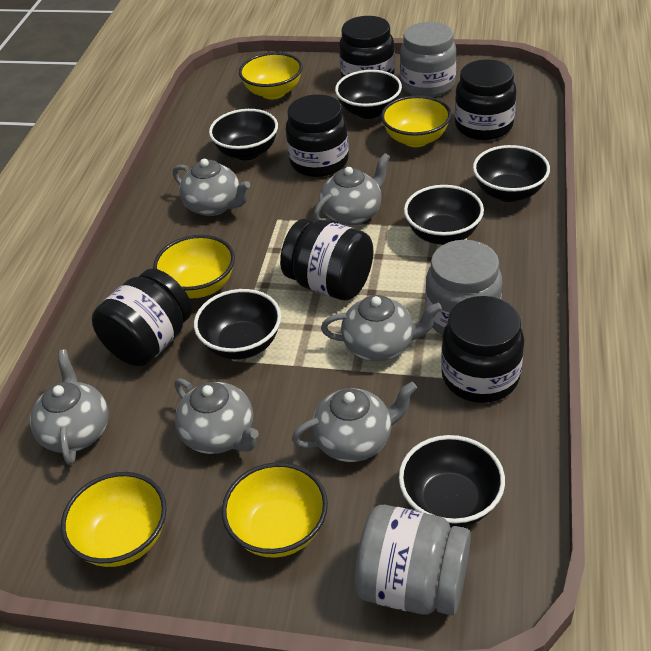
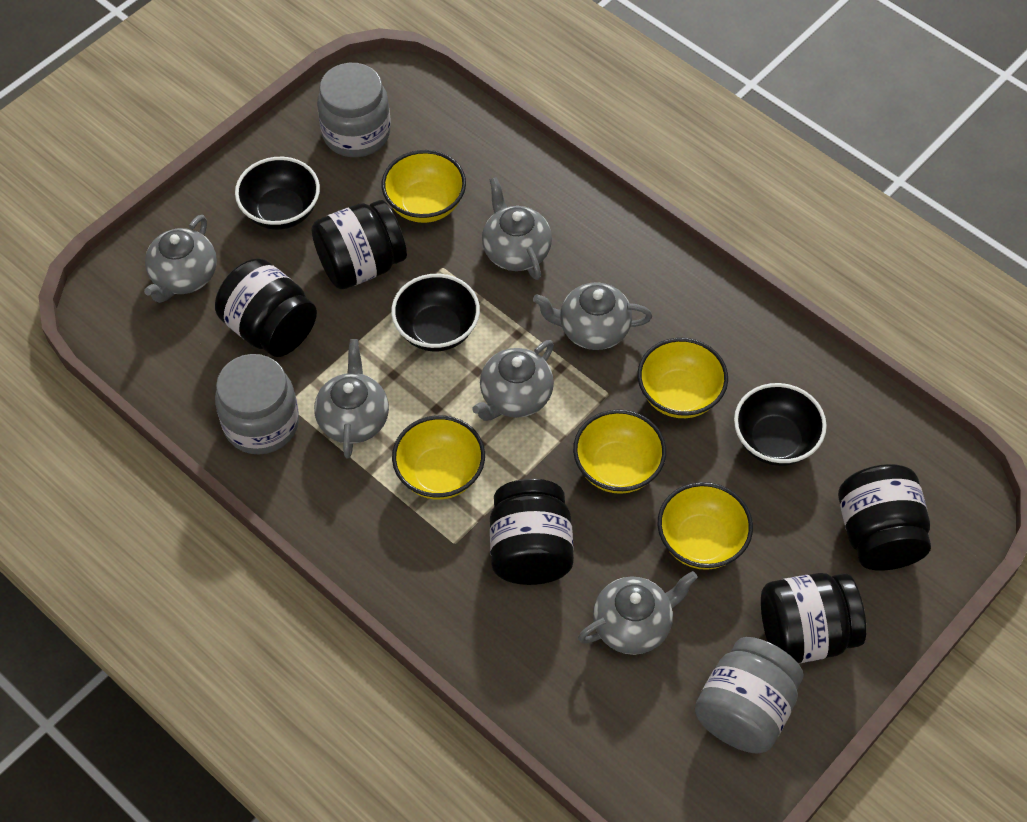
black bowl: [194,289,281,359] [209,109,278,160] [335,70,402,119] [399,435,505,528] [404,185,484,245] [473,145,550,202] = 6 -> [235,157,320,230] [391,274,480,352] [734,383,827,466] = 3
black jar: [92,269,192,366] [280,219,373,300] [286,94,349,177] [339,16,395,78] [441,296,524,403] [455,59,516,140] = 6 -> [215,258,317,357] [312,200,407,289] [490,479,574,585] [761,573,866,663] [838,464,931,571] = 5

